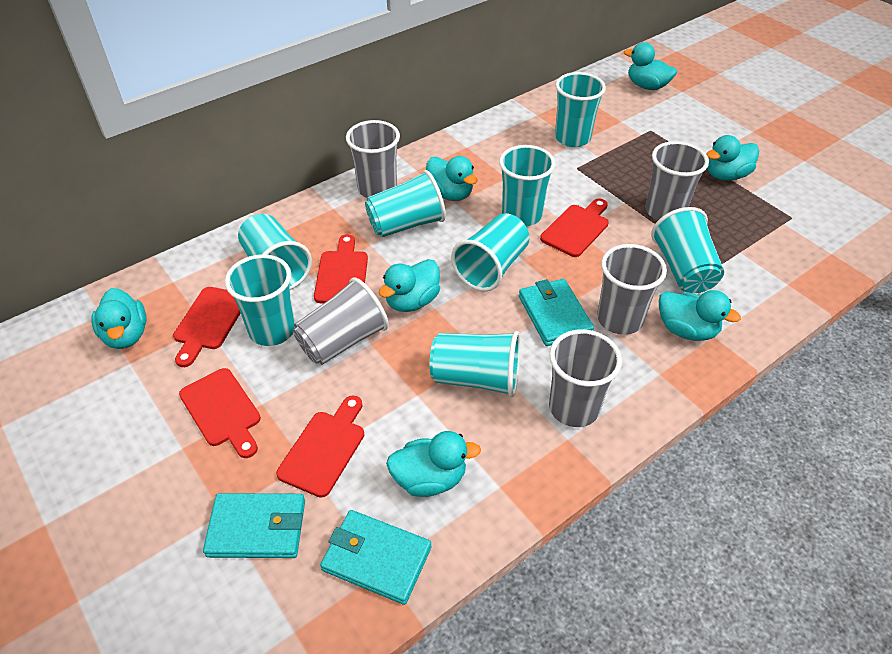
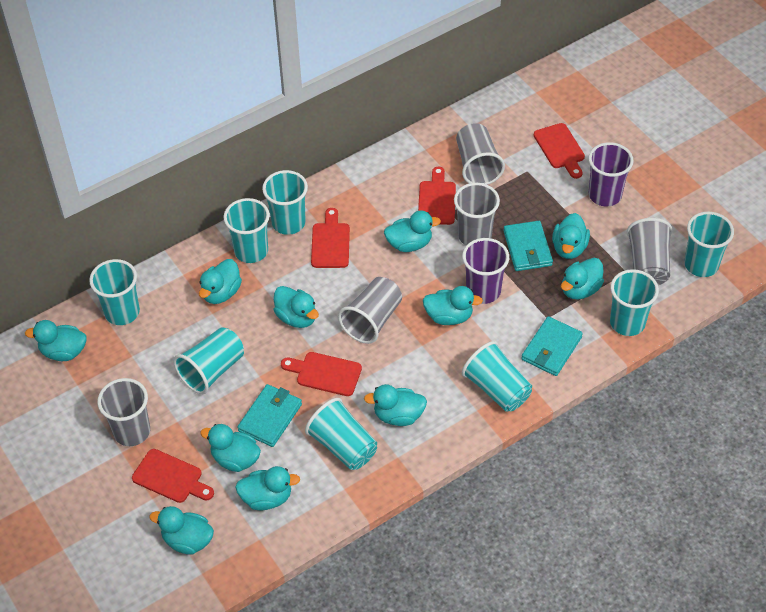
purple cup: none = 0 -> [462,238,509,304] [588,142,634,206] = 2
turquoise duck: [91,288,147,349] [379,259,440,312] [386,431,481,497] [426,156,478,201] [624,42,677,90] [659,290,741,341] [706,135,759,181] = 7 -> [25,320,87,361] [149,506,214,555] [199,259,242,304] [200,424,261,472] [235,466,300,510] [273,286,319,328] [364,384,427,426] [384,211,441,252] [423,286,483,325] [552,213,590,259] [561,258,604,300] = 11

